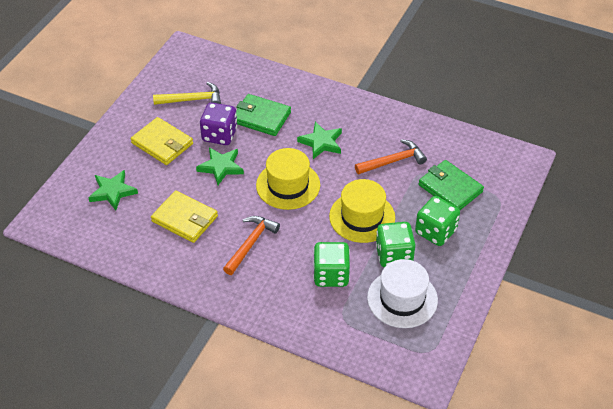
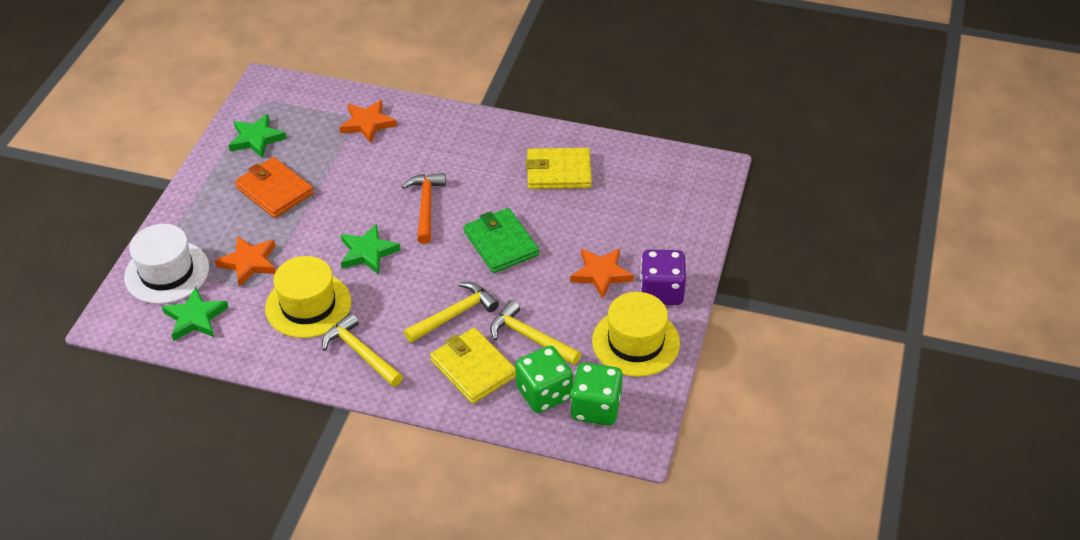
green dice: [313,242,350,287] [376,222,415,267] [415,196,460,246] = 3 -> [515,346,573,413] [570,362,623,426] = 2
green wallet: [236,94,291,136] [418,160,484,210] = 2 -> [464,208,539,273] = 1
orange hammer: [223,216,280,275] [355,139,427,174] = 2 -> [402,173,446,244] = 1
orange star: none = 0 -> [215,236,276,287] [340,100,397,143] [570,248,634,299] = 3
orange wallet: none = 0 -> [235,157,314,218] = 1
yellow hammer: [153,82,221,105] = 1 -> [322,313,403,387] [404,282,499,343] [490,300,581,365] = 3

